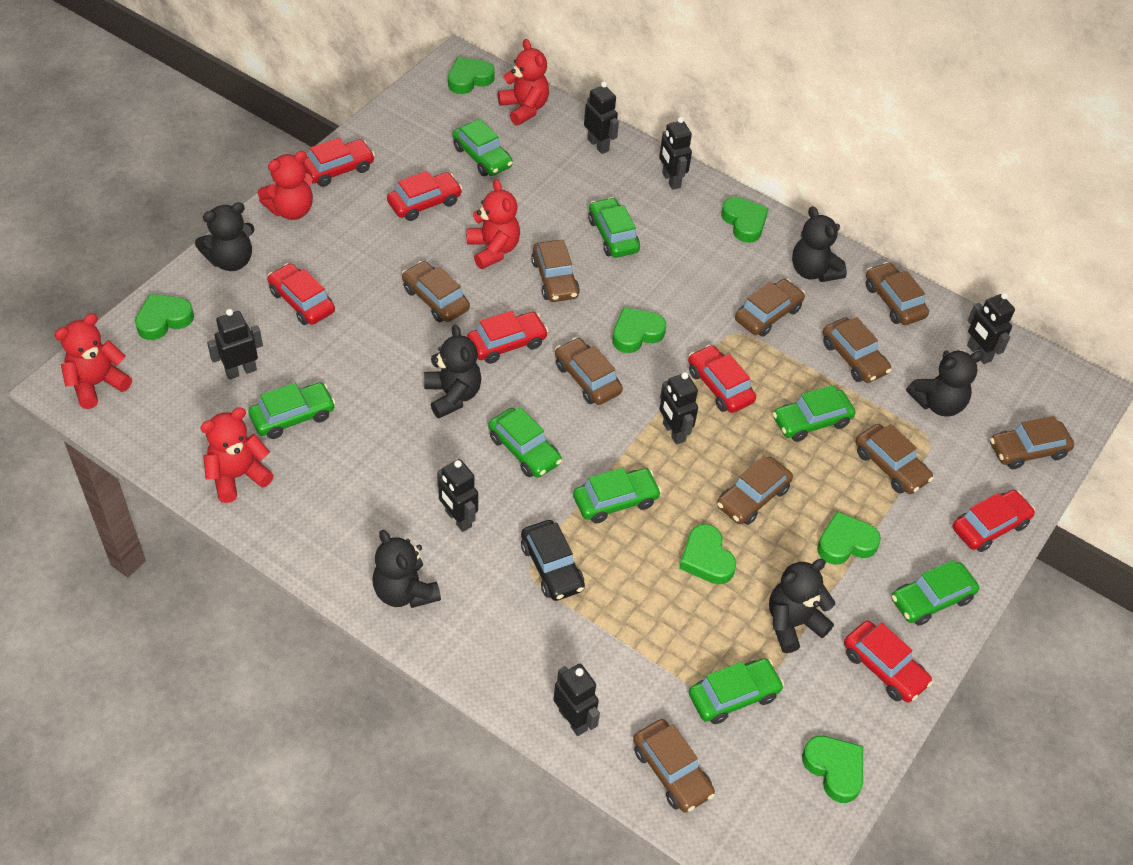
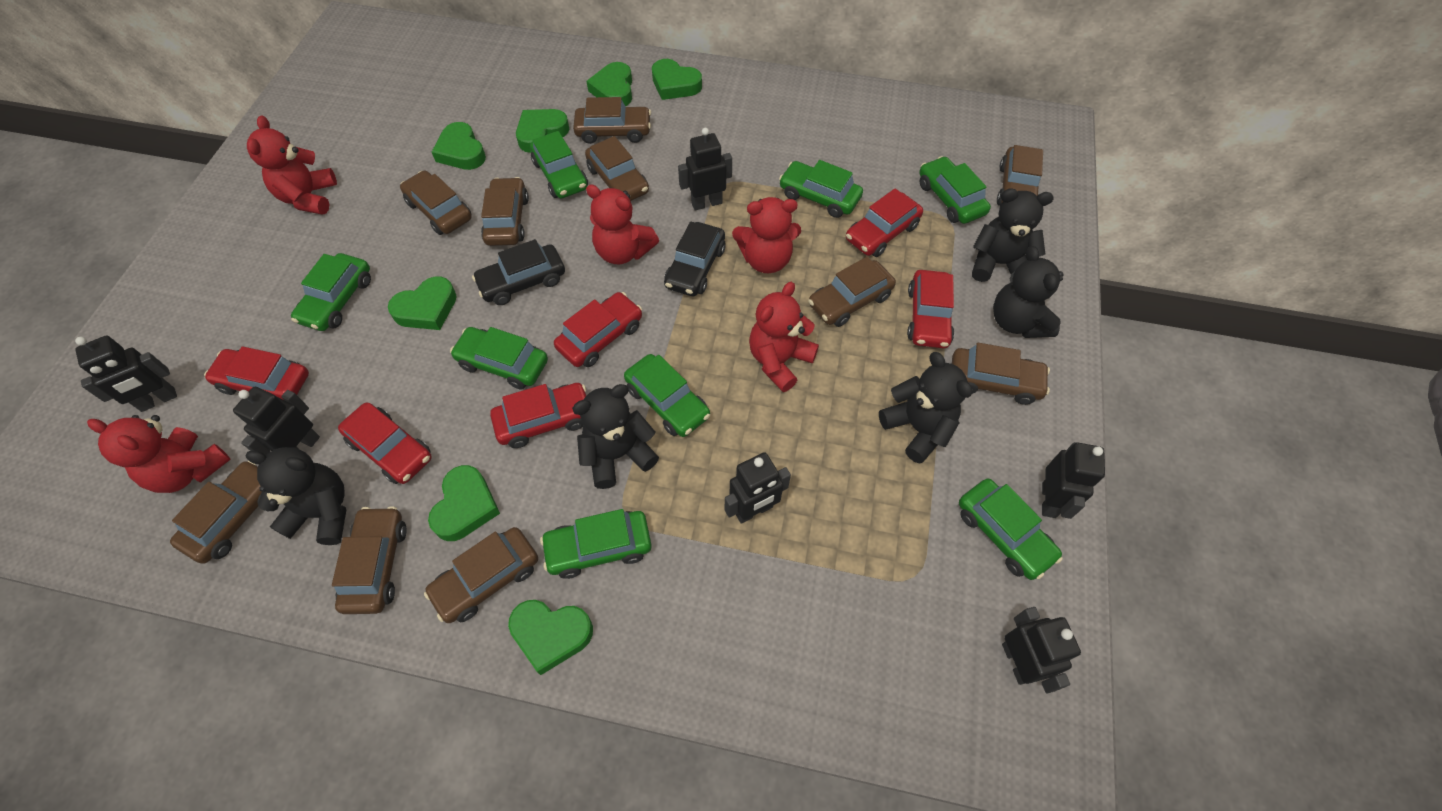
black car: [521,520,585,601] = 1 -> [472,239,565,305] [664,222,726,296] = 2
black robot: [207,309,263,380] [437,459,478,532] [553,664,600,736] [584,81,619,154] [659,117,692,190] [659,372,698,445] [967,293,1015,364] = 7 -> [75,336,177,412] [233,387,320,455] [678,128,732,211] [725,452,791,524] [1002,607,1081,693] [1042,442,1105,519] = 6
black teddy bear: [195,202,254,271] [372,530,441,608] [424,325,482,418] [769,559,835,653] [792,206,847,282] [906,350,984,417] = 6 -> [245,447,346,545] [572,384,659,489] [879,352,972,463] [972,189,1054,282] [993,246,1064,338] = 5
red car: [268,263,335,325] [303,138,375,187] [387,171,462,221] [467,311,548,364] [688,345,756,413] [844,621,933,703] [953,490,1035,552] = 7 -> [204,347,309,399] [338,402,432,484] [490,383,586,448] [554,292,642,367] [846,188,923,257] [907,270,954,348] = 6

